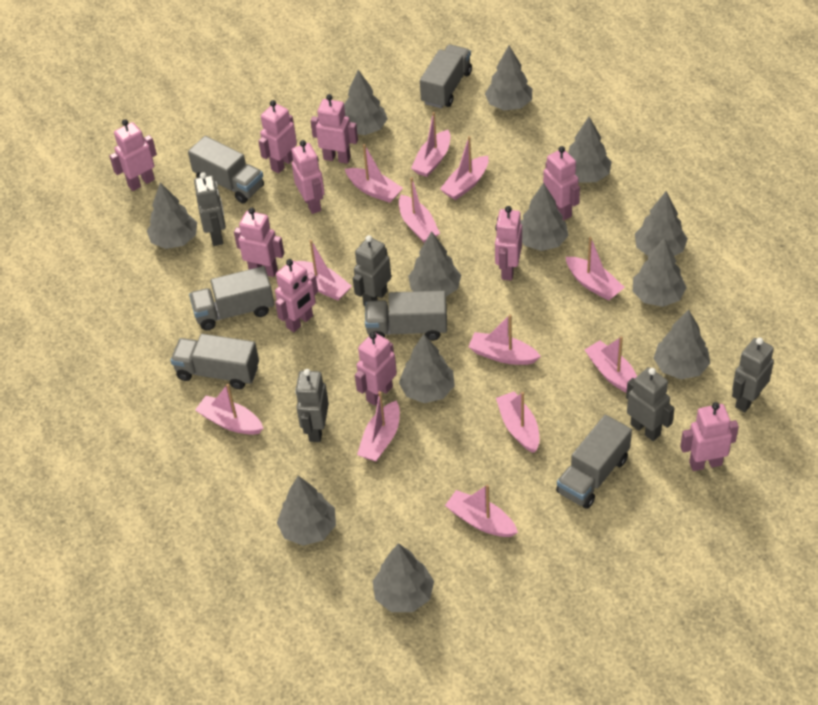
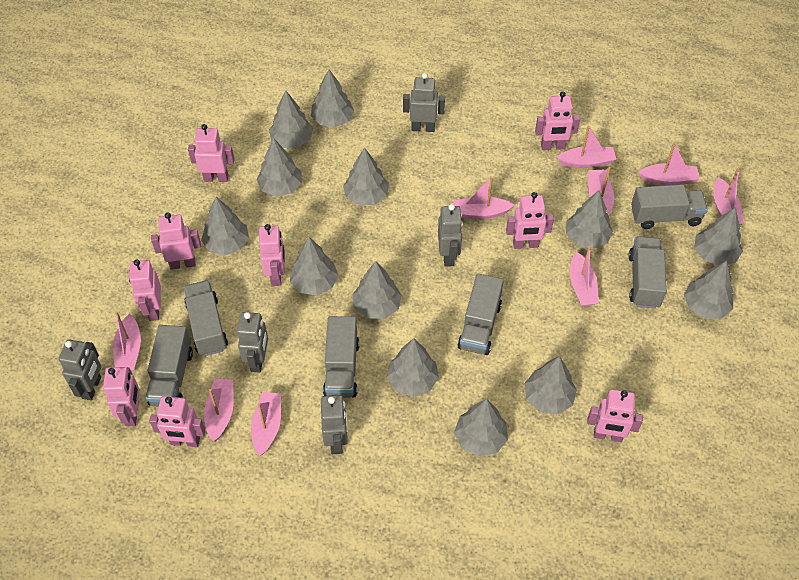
grey tree: [147,182,197,249] [277,476,336,546] [344,70,388,135] [373,543,434,612] [399,334,455,403] [408,231,461,296] [485,46,532,110] [521,183,569,251] [568,117,612,183] [633,238,687,307] [635,191,688,256] [654,310,710,379] = 12 -> [201,197,249,256] [257,138,302,197] [269,90,313,148] [290,237,338,295] [311,69,354,127] [343,147,389,206] [352,261,402,319] [387,338,439,397] [454,399,508,457] [525,356,577,414] [566,190,613,249] [684,261,733,319] [694,207,743,265] = 13
pink boat: [195,384,263,435] [295,240,352,301] [345,144,403,203] [357,391,400,462] [399,177,440,243] [411,112,450,177] [440,136,489,200] [445,484,518,537] [468,314,541,365] [496,391,539,453] [566,237,625,301] [585,336,637,393] = 12 -> [113,311,141,371] [204,379,234,442] [251,392,281,456] [453,177,514,219] [557,126,616,168] [570,246,599,306] [588,167,614,215] [638,143,699,185] [714,168,744,225] = 9
pink robot: [109,119,157,191] [234,207,284,277] [258,100,297,173] [275,259,318,332] [292,140,325,214] [310,94,358,164] [355,332,397,406] [495,206,522,281] [543,146,580,221] [680,402,739,471] = 10 -> [103,367,140,426] [129,259,161,321] [149,396,205,447] [151,212,201,270] [188,124,235,182] [259,224,285,286] [506,192,554,249] [535,91,580,150] [587,389,643,442] = 9

